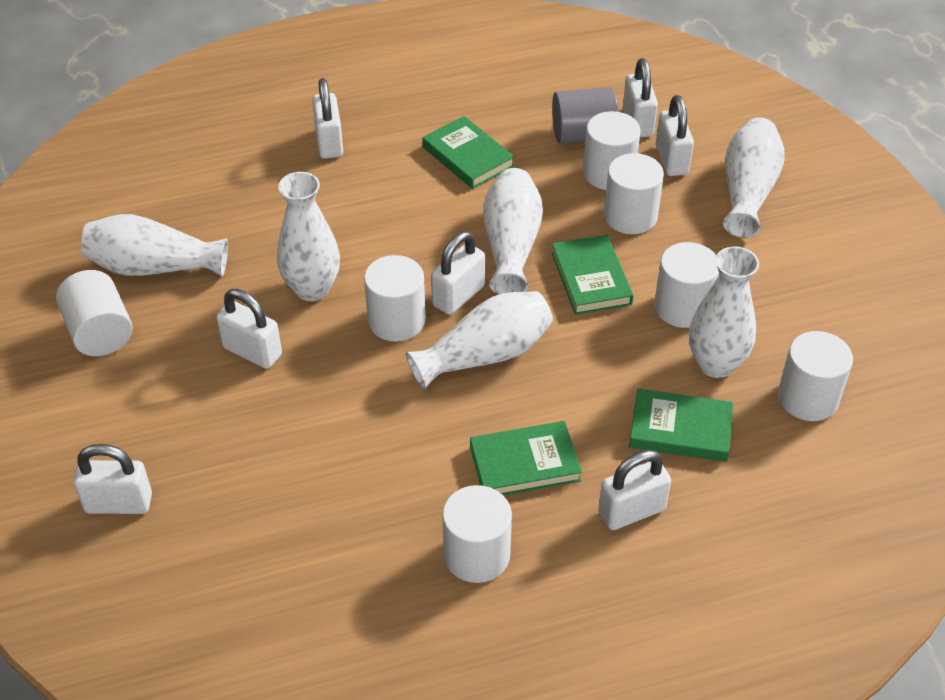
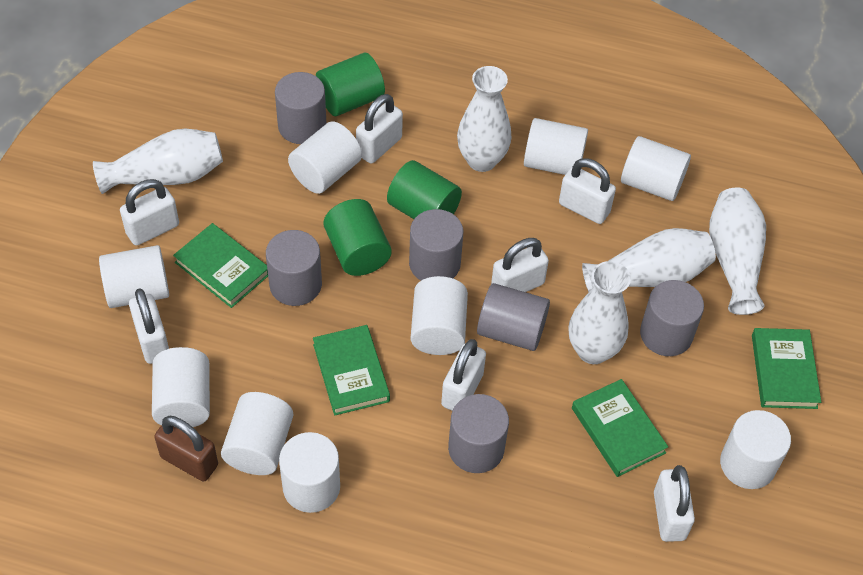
brown padlock: none = 0 -> [154,416,218,482] = 1
green cylinder: none = 0 -> [316,53,385,116] [323,199,392,276] [387,160,462,219] = 3
grey cylinder: [552,87,618,144] = 1 -> [266,230,322,306] [275,72,327,144] [409,209,463,281] [448,394,509,473] [477,283,550,351] [640,280,704,356] = 6
white cylinder: [56,270,133,356] [364,255,426,342] [442,485,512,583] [583,111,641,190] [604,153,664,234] [654,242,719,328] [778,331,853,421] = 7 -> [99,245,169,308] [152,347,210,427] [221,392,293,475] [279,432,340,513] [288,122,362,194] [411,276,468,355] [524,118,588,175] [621,136,691,201] [720,410,791,489] = 9
white vase: [81,214,228,276] [277,172,340,301] [406,291,553,389] [483,168,543,294] [689,246,759,378] [723,118,784,238] = 6 -> [93,129,223,194] [457,66,512,172] [569,261,631,364] [582,228,716,292] [709,188,766,315] = 5

